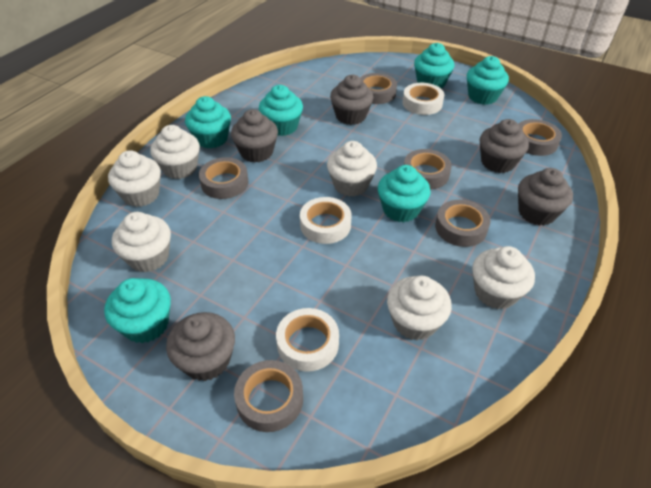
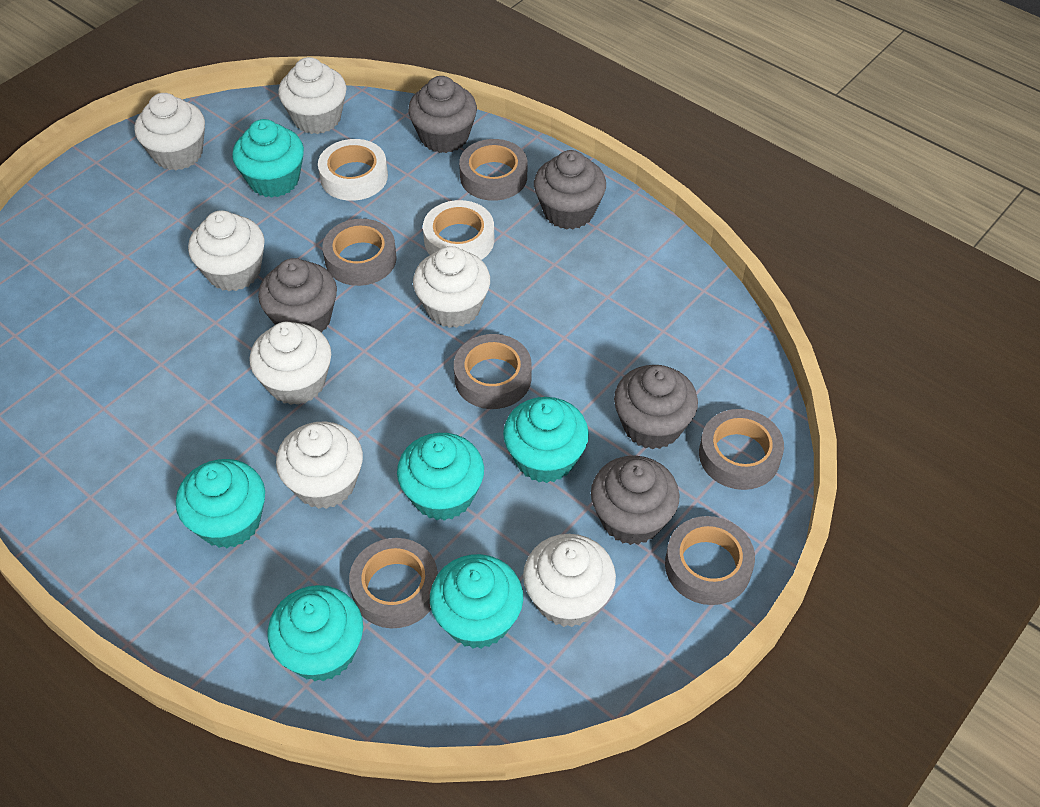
white cupcake: [108,150,161,207] [112,212,171,272] [150,125,200,179] [327,141,377,197] [387,276,452,341] [472,246,535,309] = 6 -> [134,93,205,170] [188,211,265,291] [250,322,331,405] [276,421,363,509] [278,57,346,134] [413,246,490,328] [523,534,616,627] = 7
white tape: [276,308,339,372] [300,197,352,244] [403,83,444,115] = 3 -> [318,139,388,201] [423,200,494,260] = 2

